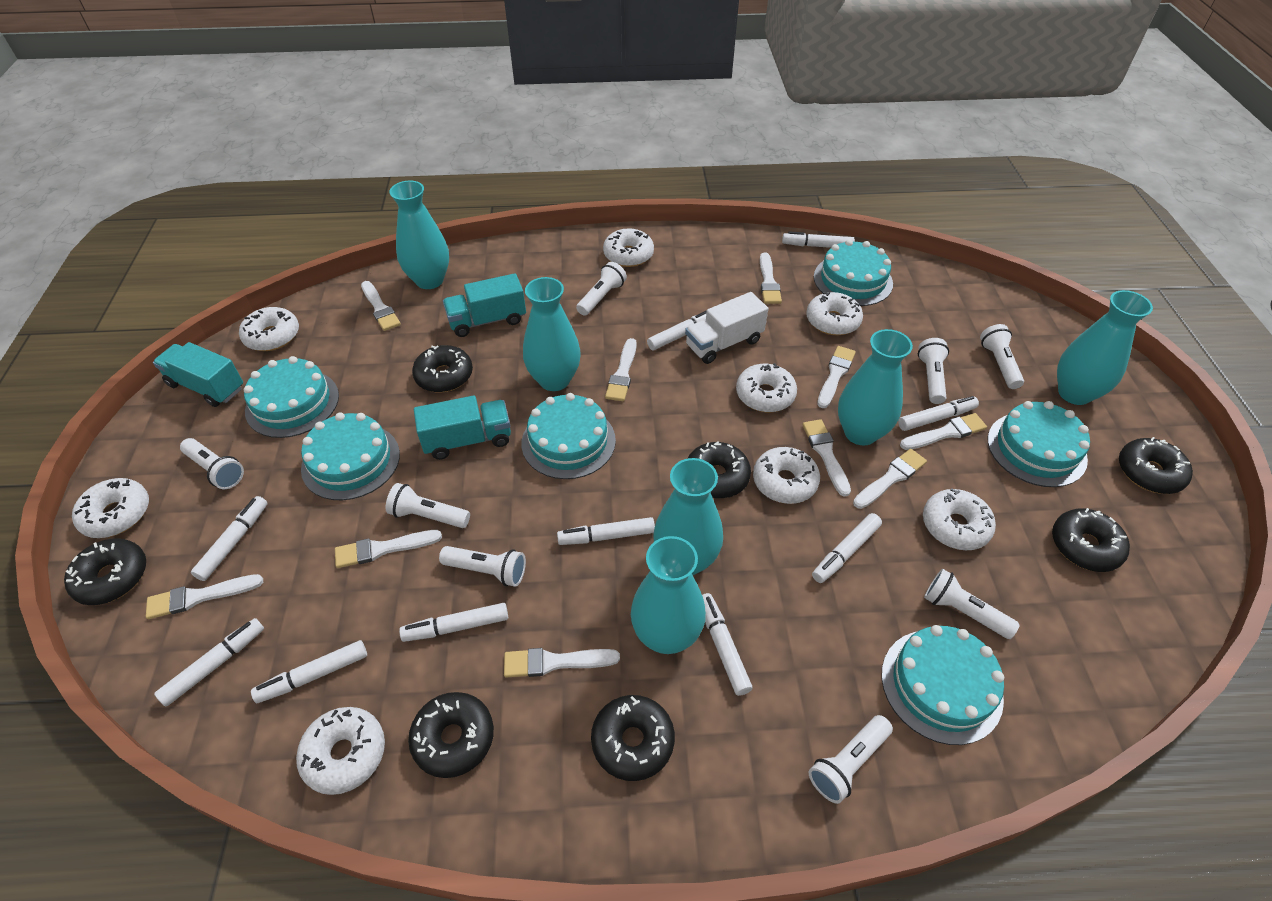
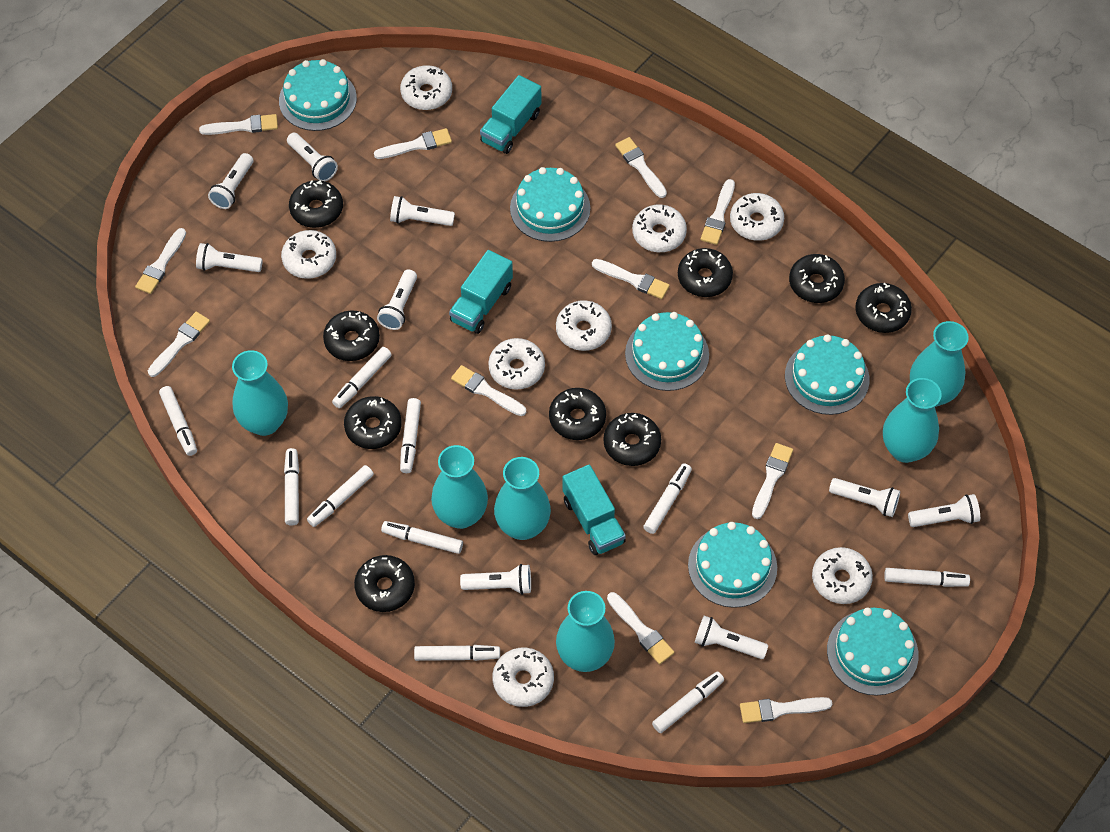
black donut: [64,538,146,605] [408,692,494,778] [412,345,473,392] [591,695,675,781] [687,441,751,498] [1052,508,1130,572] [1119,437,1193,494] = 7 -> [289,180,343,228] [323,310,380,361] [344,396,402,449] [354,555,415,612] [549,388,606,440] [603,413,661,466] [678,248,733,297] [789,254,845,303] [855,283,912,333] = 9
white brush: [146,574,263,619] [335,530,442,568] [361,281,401,331] [504,648,620,678] [605,338,637,401] [760,252,782,304] [802,419,851,497] [817,346,856,408] [853,449,927,509] [900,413,987,450] = 10 -> [135,228,186,294] [148,312,210,377] [199,114,278,135] [374,128,452,159] [451,365,526,416] [592,259,670,299] [607,592,674,664] [615,137,667,198] [701,179,735,245] [740,697,832,723] [752,443,793,519] = 11
white flashlight: [180,438,244,489] [386,483,470,528] [439,546,526,587] [576,262,627,316] [809,715,893,804] [918,338,949,404] [924,569,1020,639] [980,324,1024,389] = 8 -> [196,243,263,272] [208,153,253,209] [287,133,338,181] [377,269,417,330] [390,196,455,226] [460,564,531,595] [695,616,768,659] [829,478,900,517] [908,494,980,527] = 9
white truck: [685,292,768,364] = 1 -> none = 0

